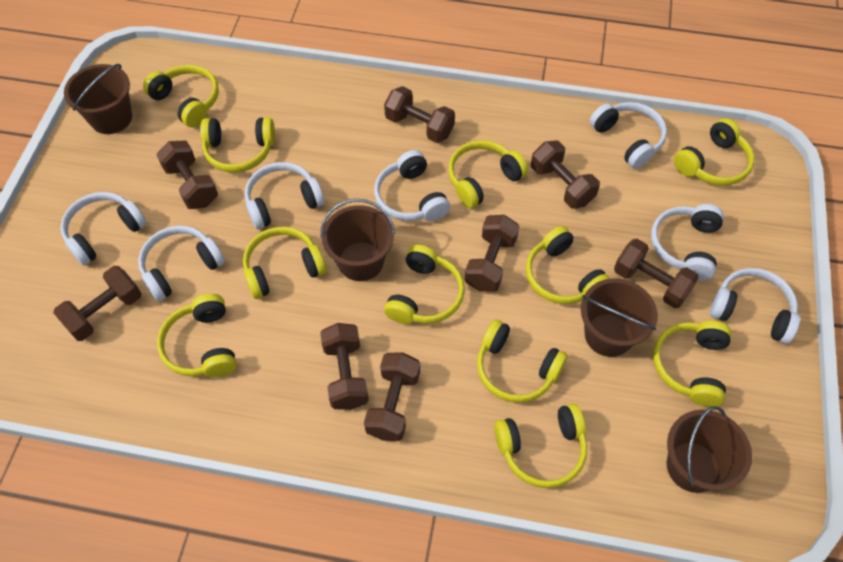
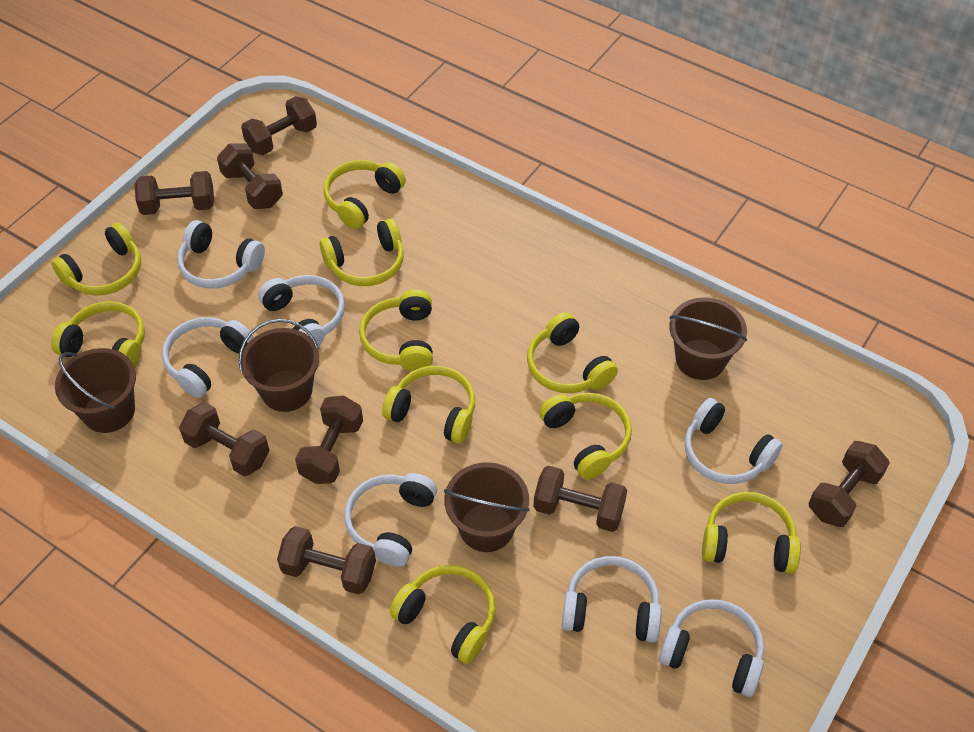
yellow headphones: [143,65,219,127] [157,293,237,377] [200,117,275,173] [243,227,326,299] [384,245,465,324] [448,140,528,208] [477,319,568,403] [494,404,587,488] [526,226,610,304] [653,321,732,407] [674,118,754,186] = 11 -> [51,301,145,368] [52,223,141,296] [320,219,404,286] [323,160,406,229] [359,289,433,371] [382,366,475,444] [389,565,496,664] [527,312,618,393] [539,393,632,479] [702,492,801,574] = 10

